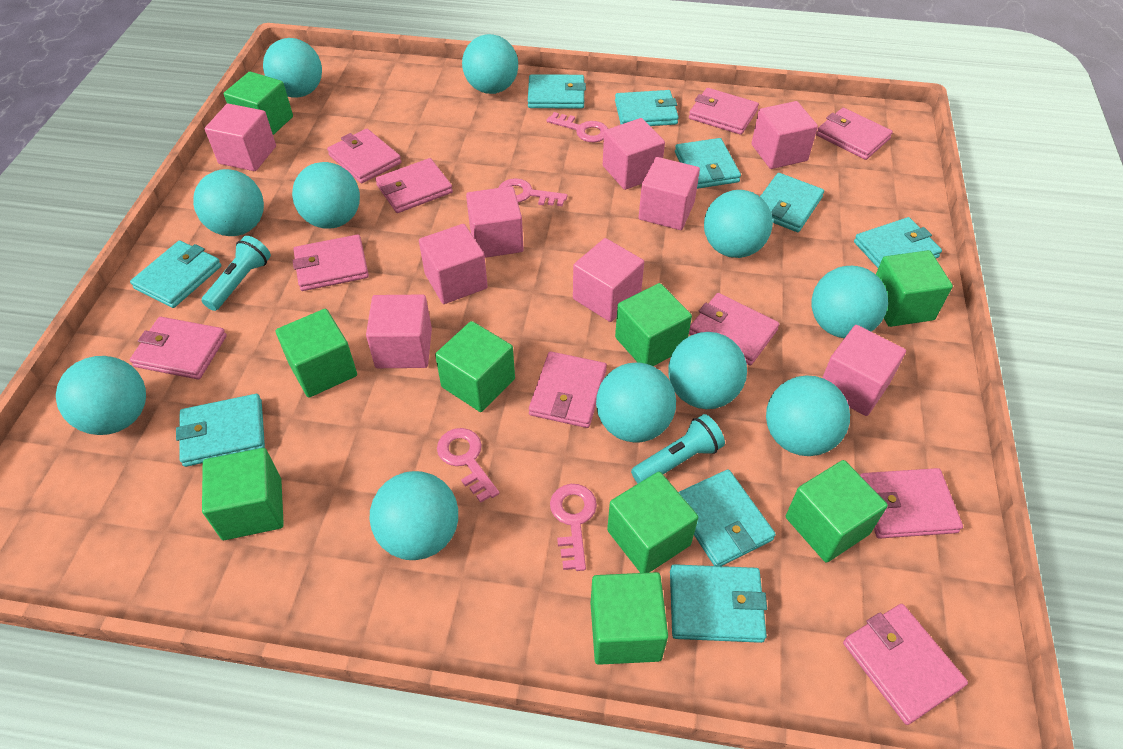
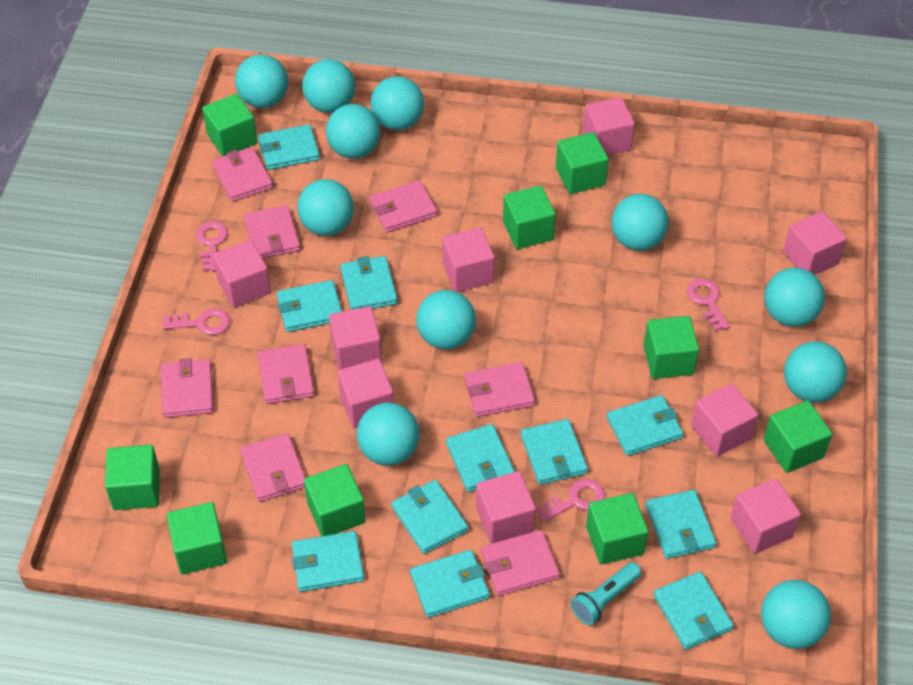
pink wallet: [130,317,227,379] [293,235,369,291] [327,129,401,184] [375,158,453,213] [529,351,607,428] [689,88,759,135] [689,293,779,365] [816,108,893,160] [843,604,968,725] [860,468,963,539] = 10 -> [161,358,213,418] [212,147,273,202] [240,433,306,502] [244,205,300,259] [257,344,314,404] [370,180,438,232] [465,362,535,417] [481,530,560,596] = 8
turquoise flashlight: [201,236,271,311] [631,414,725,483] = 2 -> [571,562,641,625] = 1
turquoise wallet: [130,240,222,308] [176,394,265,467] [528,74,586,109] [615,90,679,126] [670,564,767,643] [675,138,741,189] [679,469,776,566] [760,173,824,232] [854,217,942,268] = 9 -> [258,124,320,170] [277,280,342,332] [292,531,364,592] [340,256,398,310] [392,480,468,554] [410,550,490,618] [446,424,515,492] [521,419,588,485] [607,395,684,456] [645,490,716,559] [653,571,734,650] = 11

